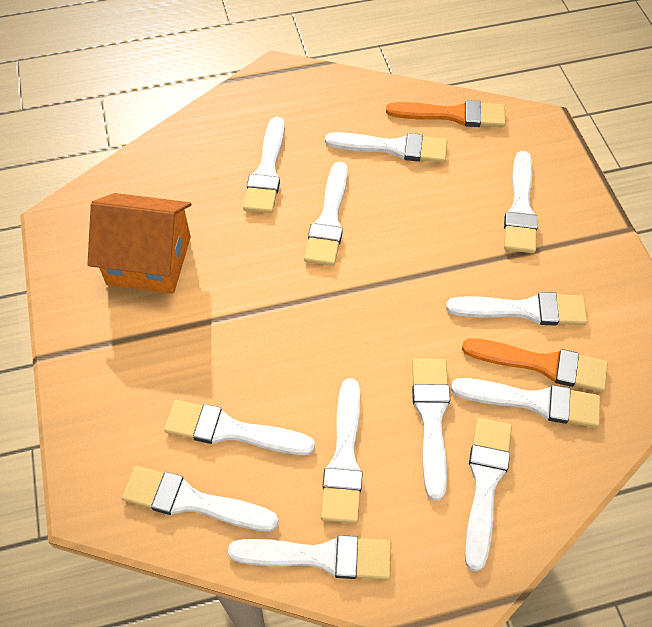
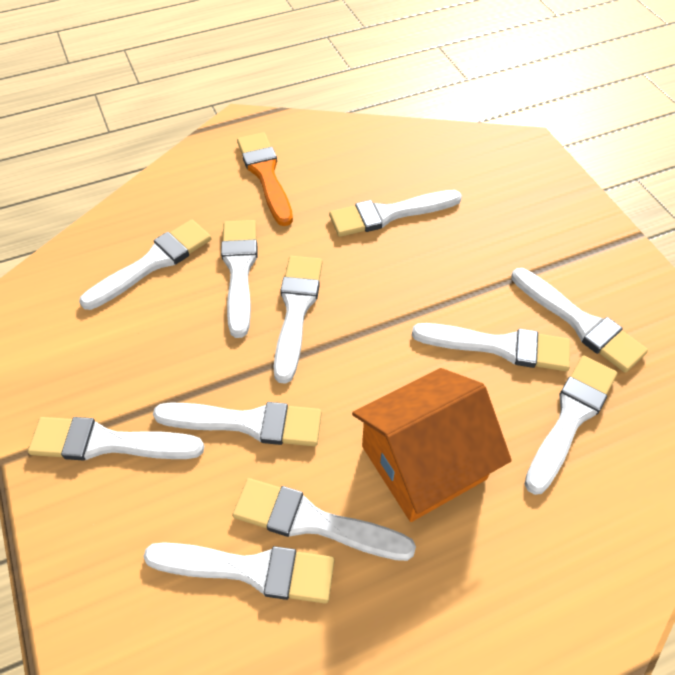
orange brush: [386,100,505,128] [462,338,608,392] = 2 -> [237,132,293,226] = 1
white brush: [122,466,279,531] [164,400,315,455] [228,535,391,580] [243,117,285,213] [304,162,348,266] [321,378,363,523] [325,132,447,163] [412,359,450,501] [446,292,587,326] [451,378,600,428] [465,418,512,571] [504,151,538,253] = 12 -> [28,417,204,461] [79,220,212,310] [143,542,335,604] [153,402,322,446] [221,220,257,338] [232,478,416,561] [274,256,323,384] [329,190,462,237] [412,323,570,371] [512,268,648,373] [525,355,617,495] = 11

